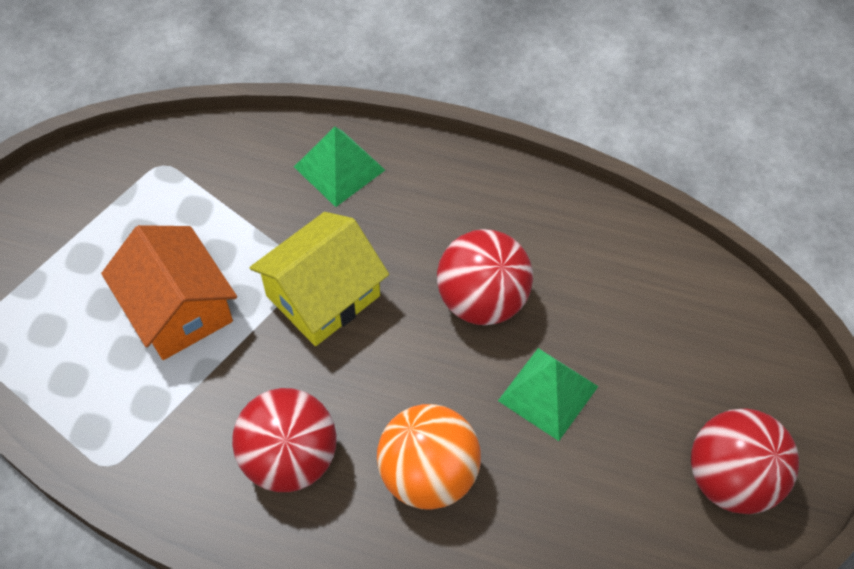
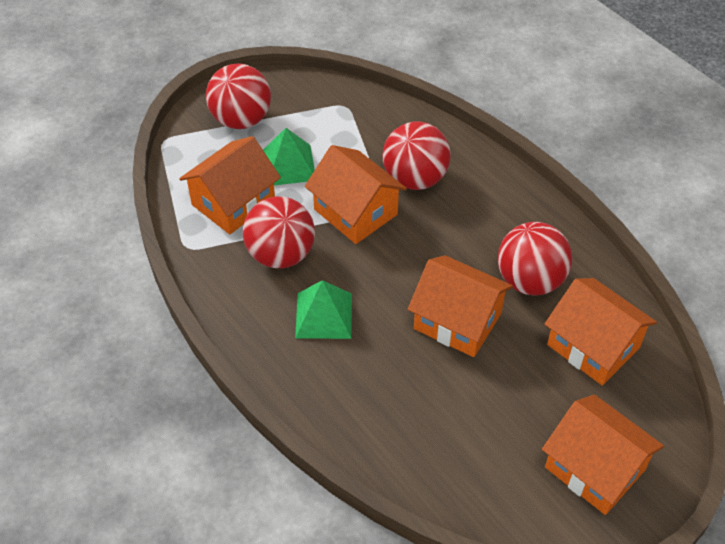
orange ball: [377,404,481,510] = 1 -> none = 0
orange house: [101,225,237,360] = 1 -> [179,136,281,234] [305,145,407,244] [408,255,513,357] [542,395,664,515] [545,278,657,386] = 5
red ball: [232,388,337,492] [437,229,533,325] [691,408,799,514] = 3 -> [206,63,271,129] [243,196,315,268] [383,121,451,190] [498,222,572,295] = 4
yellow house: [249,212,389,346] = 1 -> none = 0

